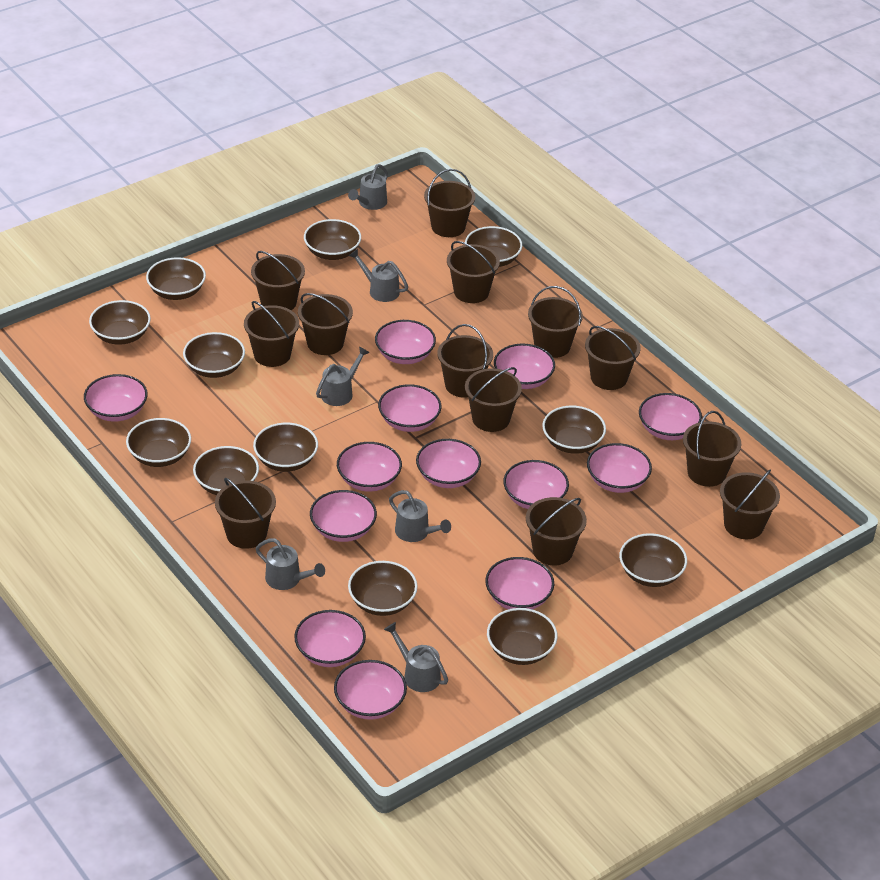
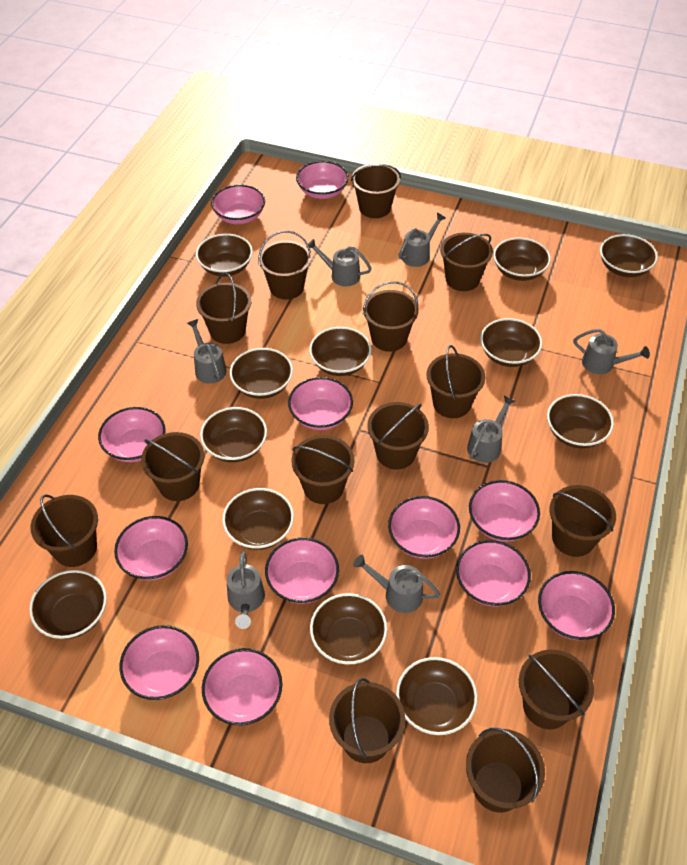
brown bucket: [215,477,276,549] [244,301,299,367] [251,251,305,310] [298,293,353,355] [424,169,475,237] [437,324,493,398] [447,241,500,303] [465,367,522,432] [526,497,587,565] [528,286,583,358] [585,326,641,390] [683,411,741,487] [720,470,780,539] = 13 -> [31,494,98,567] [141,432,204,501] [196,273,251,344] [258,230,311,300] [291,435,355,504] [329,678,405,763] [351,163,401,218] [363,281,419,352] [367,402,429,470] [427,345,486,418] [440,233,493,291] [466,728,545,813] [519,650,594,729] [549,485,616,557] = 14
grey watering can: [256,538,325,590] [316,346,370,406] [348,164,388,210] [349,249,408,302] [384,622,448,692] [389,490,451,542] = 6 -> [187,319,227,384] [227,552,265,629] [308,239,372,286] [353,555,440,613] [399,213,446,267] [467,395,515,463] [573,329,650,374] = 7
pink bowl: [84,374,148,422] [294,610,366,667] [310,490,377,542] [334,660,407,720] [337,442,402,492] [375,320,436,364] [378,384,441,432] [416,439,481,488] [485,557,554,609] [494,344,555,389] [503,460,569,509] [587,443,652,493] [639,393,702,440] = 13 -> [98,407,166,462] [114,516,188,580] [120,625,199,700] [202,648,282,725] [211,185,265,224] [265,537,339,604] [288,377,353,430] [296,161,349,199] [388,496,460,559] [456,540,531,607] [469,480,540,542] [538,571,615,640] = 12

